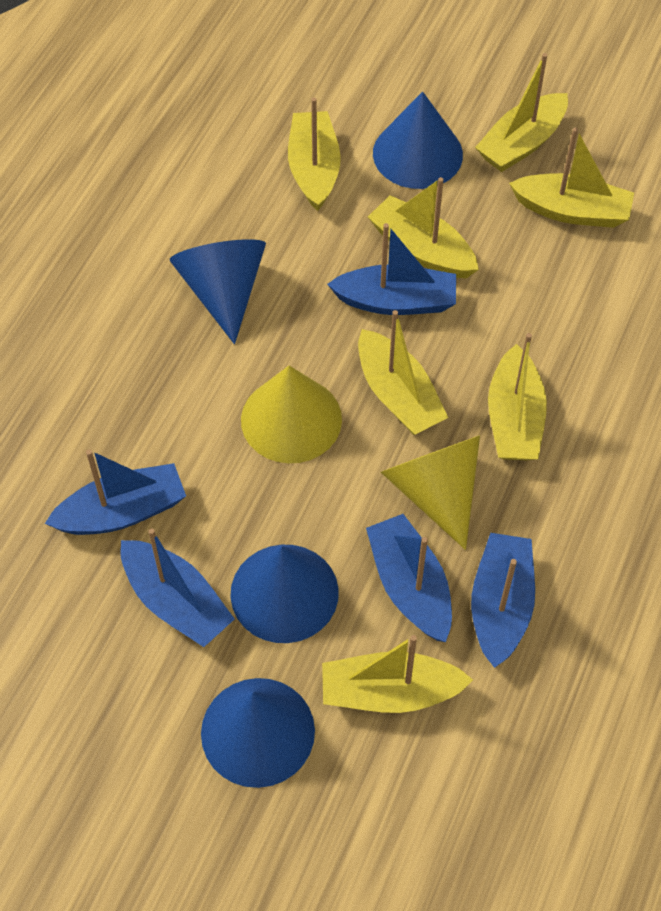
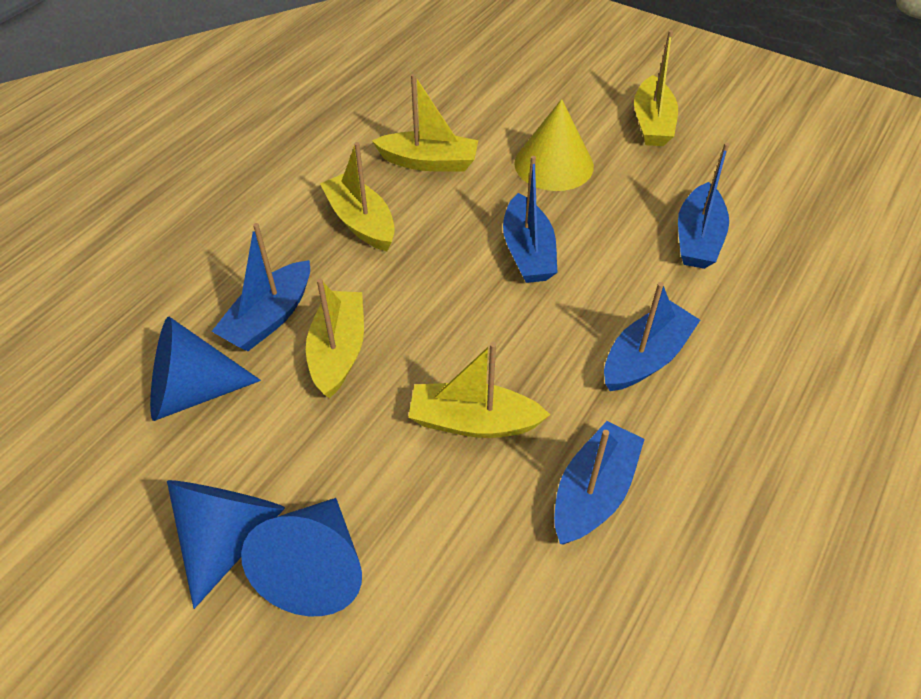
blue cone: [170,239,266,344] [201,678,315,788] [230,545,339,643] [373,92,463,189] = 4 -> [150,317,261,421] [167,480,285,609] [241,498,362,616] = 3
yellow boat: [288,98,341,211] [322,635,473,713] [358,310,448,435] [368,177,479,278] [475,53,568,172] [488,333,547,460] [509,128,634,228] = 7 -> [306,279,364,398] [320,142,395,251] [372,74,478,172] [408,342,550,438] [634,30,678,146] = 5
yellow cone: [241,366,342,463] [381,435,480,550] = 2 -> [514,99,594,191] = 1

